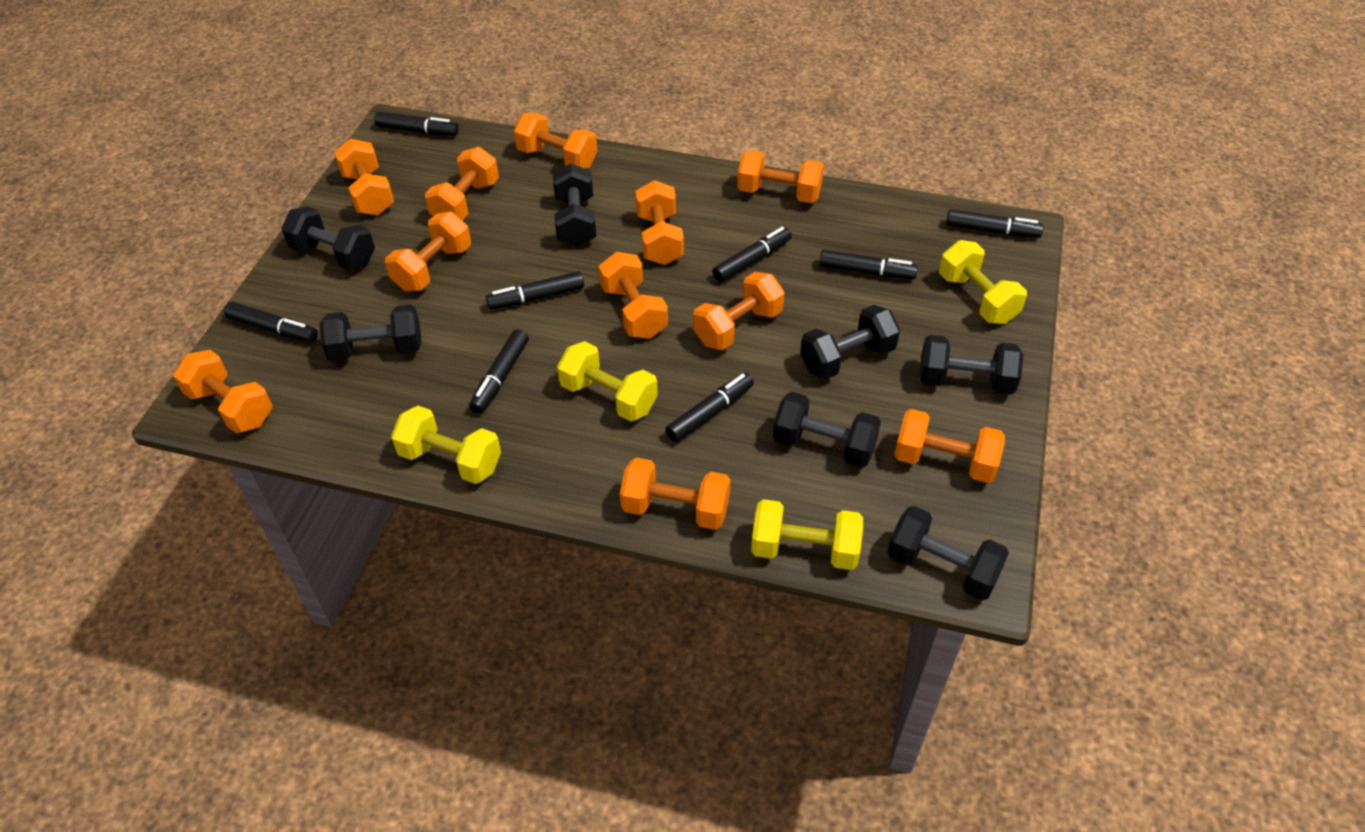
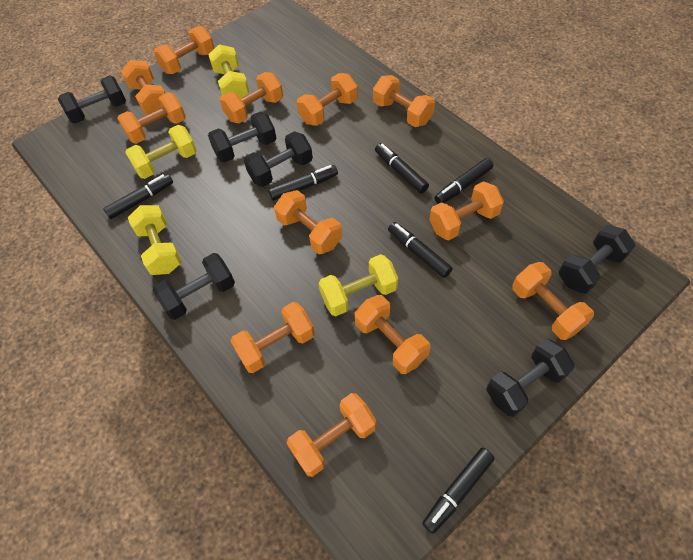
black dumbbell: [281,206,375,271] [320,304,421,362] [553,164,596,247] [773,392,881,468] [800,305,900,380] [887,506,1009,601] [920,335,1023,395] = 7 -> [58,76,126,124] [153,253,235,320] [208,111,276,163] [244,131,313,187] [486,339,574,417] [558,225,635,294] = 6
black marker: [224,302,318,343] [374,112,459,136] [469,329,529,414] [485,271,584,310] [665,373,754,442] [712,227,792,282] [819,250,918,279] [946,209,1044,238] = 8 -> [103,174,173,219] [268,165,338,201] [375,143,429,193] [388,222,453,278] [422,447,495,534] [434,158,493,204] = 6
orange dumbbell: [173,350,273,433] [334,139,394,215] [385,212,471,291] [425,147,499,221] [514,113,597,169] [598,252,668,339] [620,458,730,530] [635,180,684,265] [693,272,785,350] [737,150,824,203] [894,409,1005,483] = 11 -> [117,92,186,144] [121,60,165,114] [154,26,215,74] [220,72,283,124] [230,302,315,373] [274,190,342,254] [287,393,376,477] [297,73,358,126] [355,295,430,374] [373,75,435,127] [429,181,504,240] [512,262,594,340] = 12

